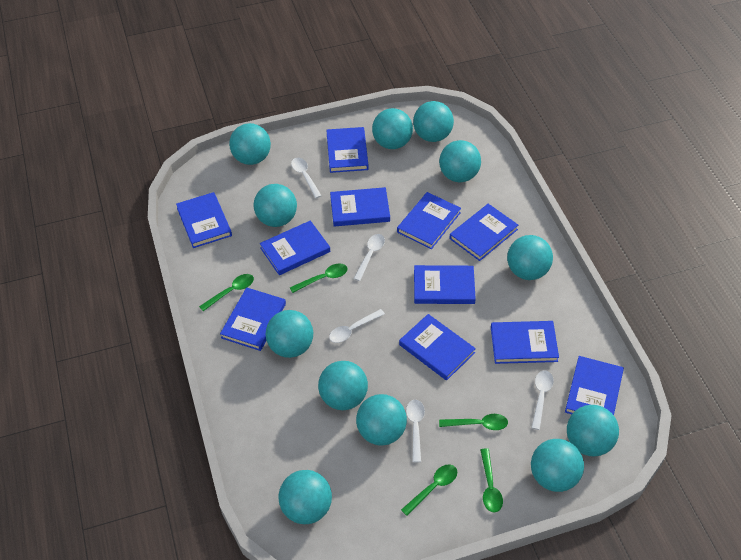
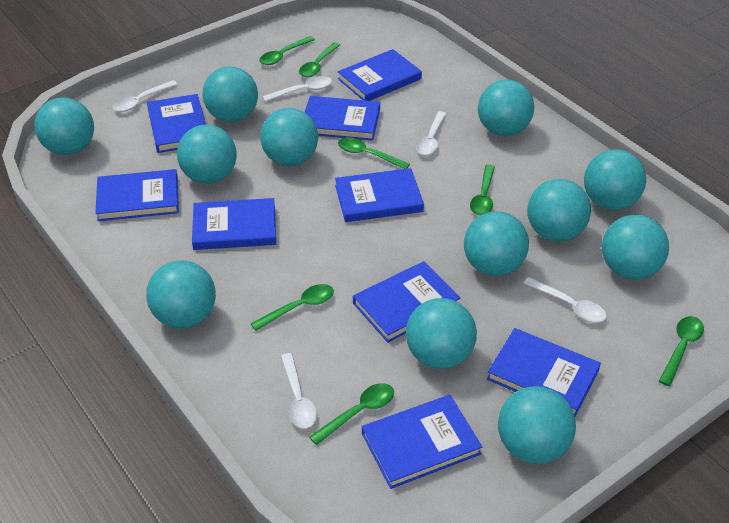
blue book: [176,192,232,248] [220,287,286,351] [260,220,330,275] [326,127,369,173] [330,187,390,227] [397,192,461,249] [399,314,476,381] [414,265,476,304] [449,204,518,261] [491,321,559,364] [565,356,624,415] = 11 -> [95,169,179,221] [147,94,206,153] [192,198,276,250] [305,96,380,141] [335,168,424,222] [338,49,422,101] [353,261,460,343] [362,395,482,489] [487,328,601,417] = 9
green spoon: [199,274,254,311] [290,263,348,293] [401,464,457,516] [439,414,508,430] [480,448,503,512] = 5 -> [250,284,334,331] [259,36,315,65] [299,42,340,77] [309,383,394,445] [338,137,410,169] [470,165,495,216] [659,316,704,386] = 7

